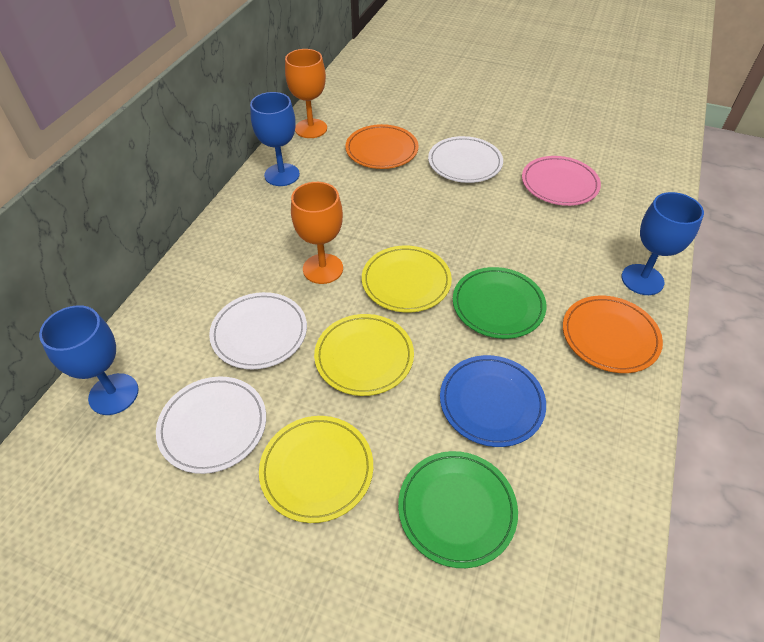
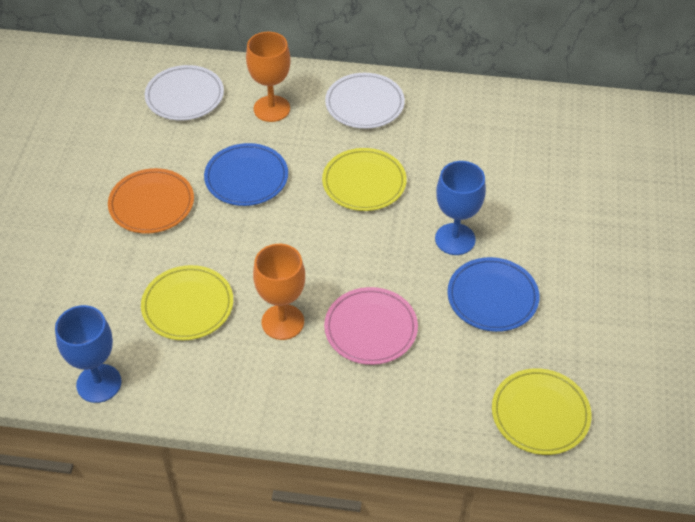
blue goblet: [39,305,139,415] [250,92,300,186] [621,192,704,295] = 3 -> [55,305,122,403] [435,161,486,255] = 2
blue plate: [440,355,546,447] = 1 -> [204,143,288,206] [447,257,539,332] = 2
green plate: [398,451,518,568] [453,267,546,339] = 2 -> none = 0
orange plate: [345,124,418,169] [563,296,663,373] = 2 -> [108,168,194,233] = 1
white plate: [156,377,266,474] [209,292,307,370] [428,136,503,183] = 3 -> [145,65,224,120] [325,73,405,129] = 2

